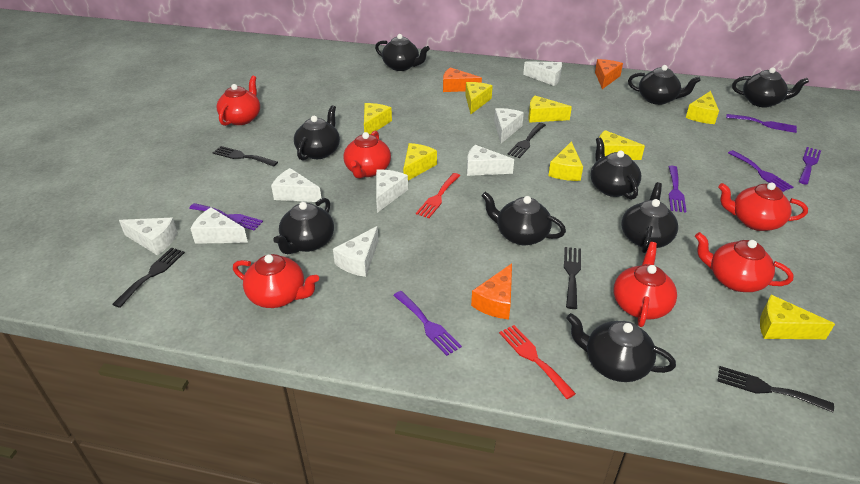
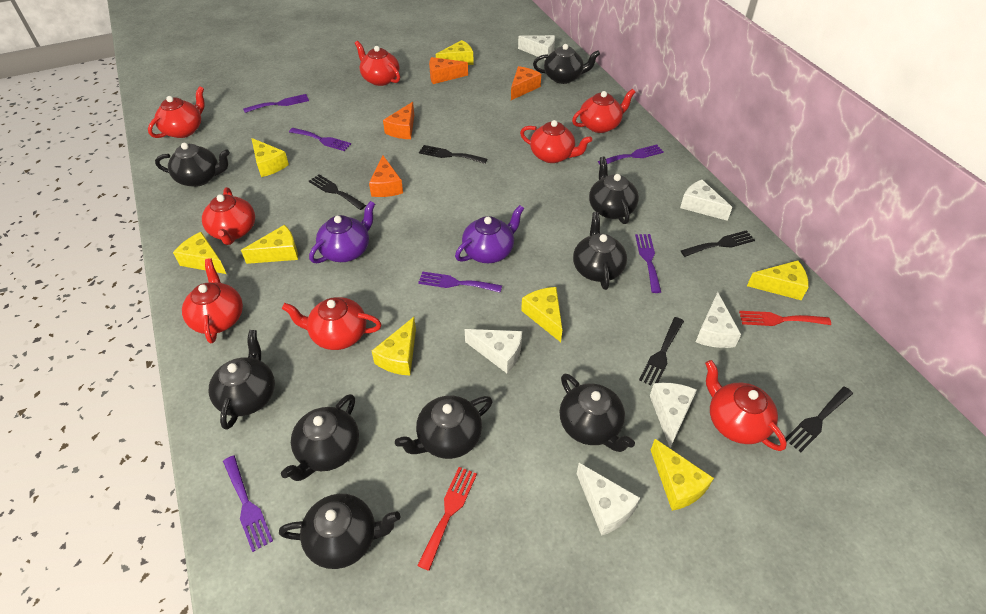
orange cheese: [443,68,482,92] [471,263,512,319] [595,59,623,89] = 3 -> [369,155,403,197] [383,102,414,139] [429,57,468,84] [511,66,541,100] = 4
purple teapot: none = 0 -> [309,201,375,263] [455,205,524,263] = 2
red teapot: [217,76,260,126] [233,254,319,308] [344,131,391,178] [614,242,677,327] [695,232,794,292] [718,182,808,231] = 6 -> [148,86,205,138] [182,258,243,343] [202,187,255,245] [282,297,382,350] [355,41,400,86] [520,120,592,163] [572,89,636,133] [705,360,787,451] = 8
white cheese: [119,218,178,255] [190,207,248,244] [271,168,321,202] [333,226,379,277] [376,169,408,213] [467,145,514,176] [494,108,524,143] [523,61,562,86] = 8 -> [465,329,522,373] [518,35,555,60] [577,463,640,536] [650,383,697,448] [680,180,732,221] [696,292,741,348] = 6

